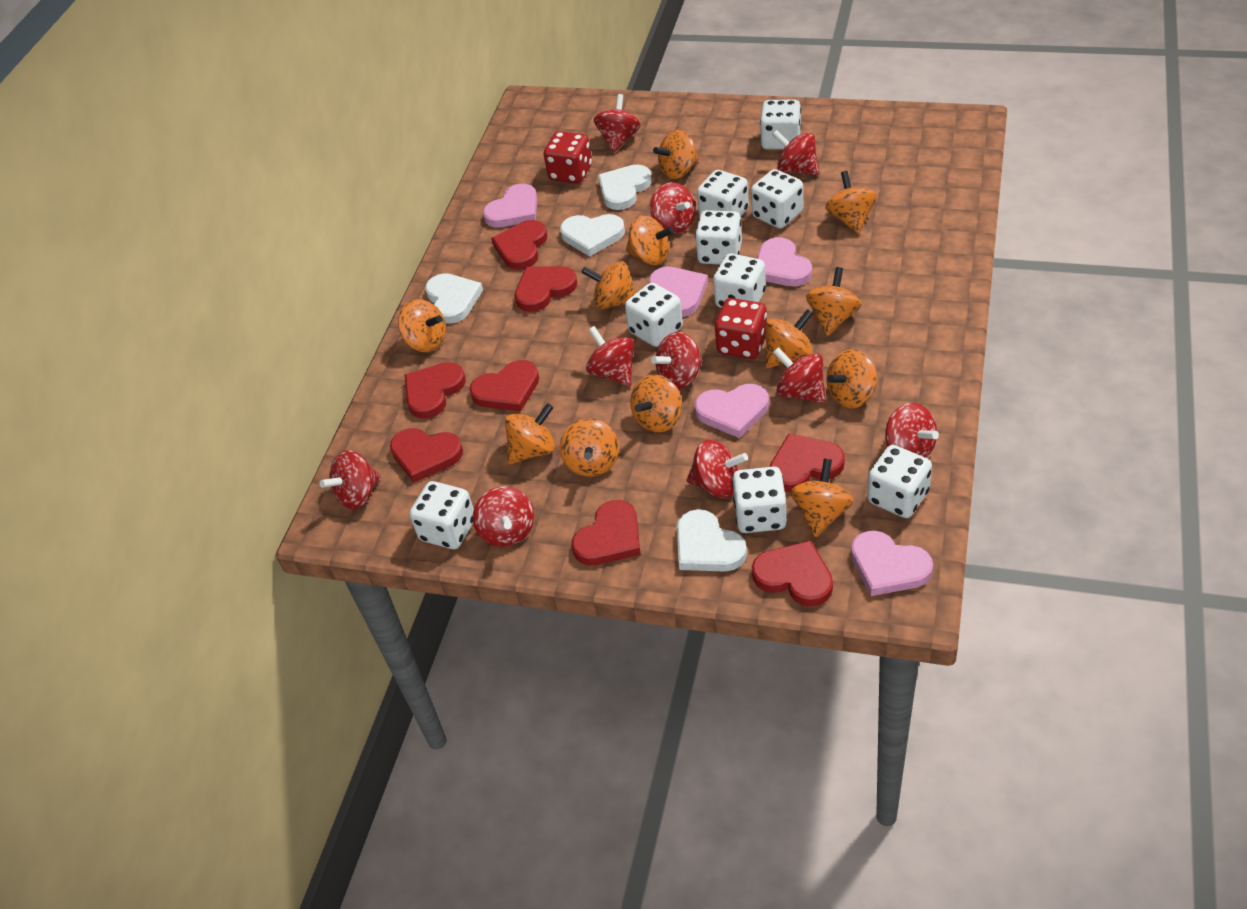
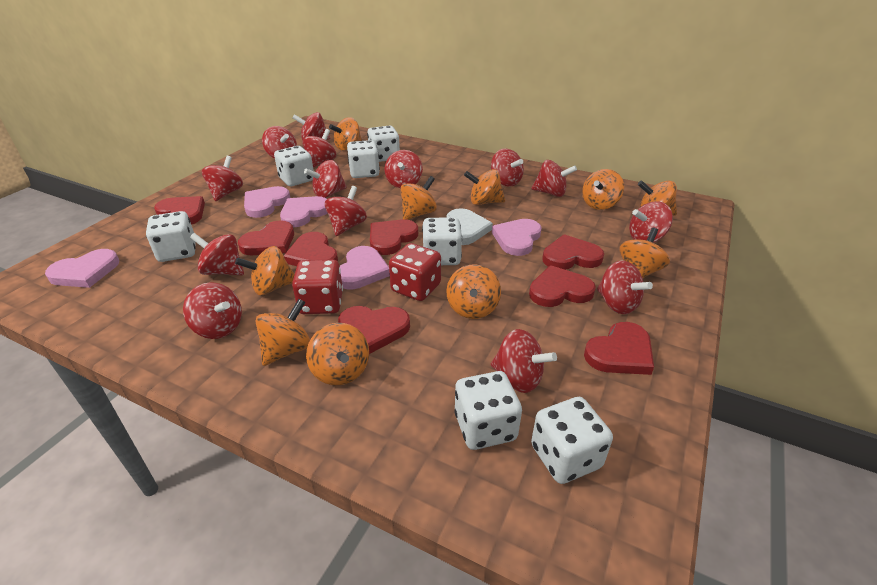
orange spinning top: [398,299,446,352] [505,403,555,464] [560,419,619,477] [581,261,637,309] [626,216,674,265] [630,375,682,433] [653,130,699,179] [765,309,813,368] [791,459,854,537] [806,267,861,336] [825,171,877,234] [826,349,877,408] = 12 -> [235,246,295,295] [256,299,310,366] [306,323,369,385] [329,117,362,150] [401,176,437,220] [446,264,501,319] [464,169,505,205] [582,169,624,210] [619,228,670,278] [638,181,677,216] = 10
red spinning top: [319,450,381,509] [473,487,534,547] [586,326,634,386] [594,94,640,153] [650,182,696,234] [651,332,703,389] [686,440,748,498] [772,130,820,175] [773,347,826,403] [885,403,939,458] = 10 -> [183,283,242,339] [190,233,244,275] [202,156,243,201] [262,126,297,159] [292,112,331,140] [303,129,336,168] [304,160,347,198] [325,186,367,236] [384,150,423,188] [491,148,524,187] [491,329,557,393] [532,160,577,197] [597,261,653,314] [629,201,673,243] = 14
white dice: [409,481,474,549] [625,283,683,347] [695,210,742,265] [697,170,749,217] [713,253,766,308] [732,467,787,533] [751,169,803,229] [760,100,801,150] [867,445,932,518] = 9 -> [146,211,196,262] [274,146,314,186] [347,140,380,178] [367,126,400,162] [422,217,462,265] [454,371,522,450] [531,397,613,484] = 7
white heart: [425,273,483,324] [560,214,625,257] [598,164,652,210] [677,509,747,572] = 4 -> [447,208,493,245] = 1

